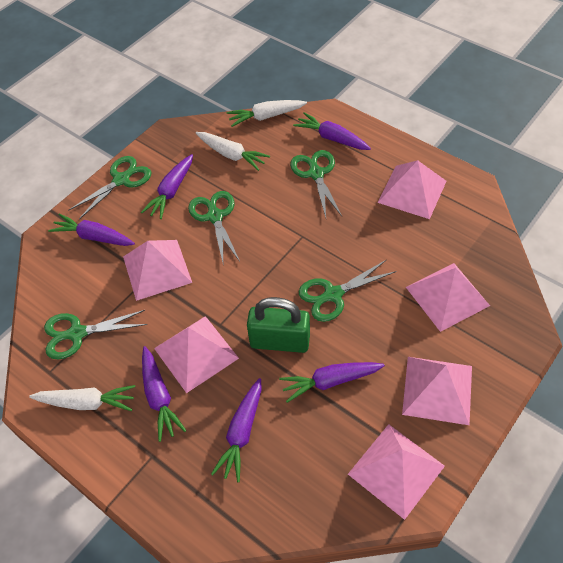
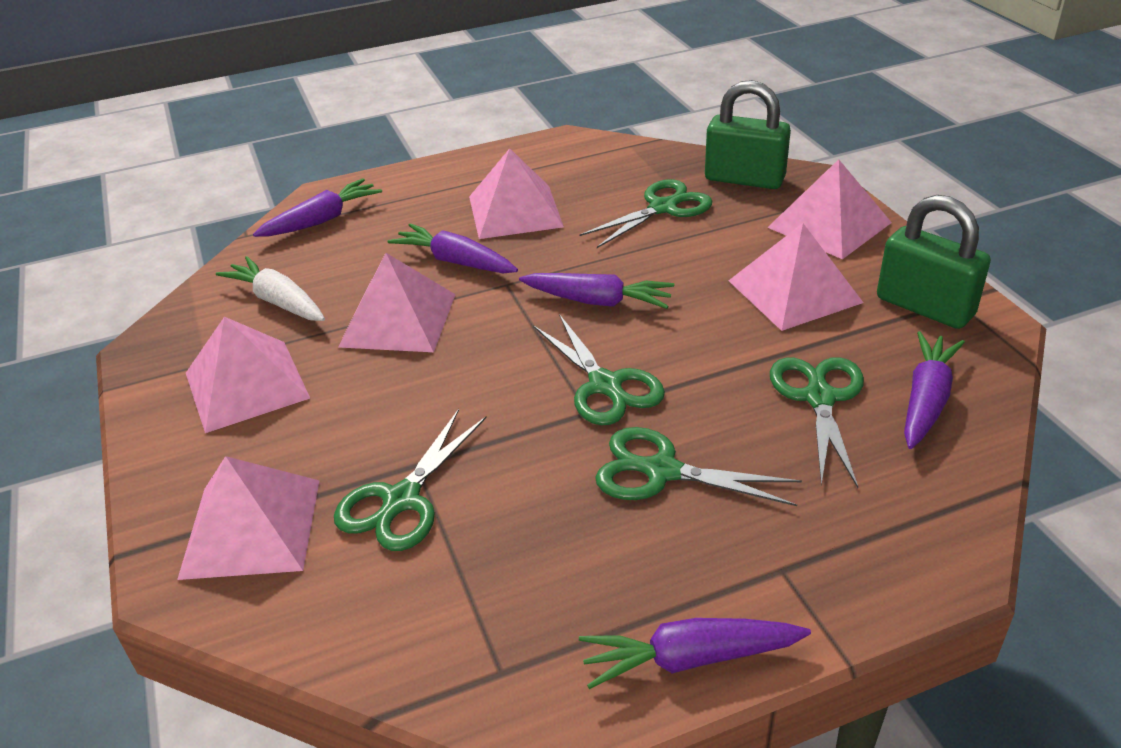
green padlock: [247,297,310,353] = 1 -> [705,80,791,189] [877,195,991,329] = 2
purple carrot: [48,213,135,246] [141,154,193,219] [142,346,187,442] [211,378,262,482] [279,362,385,403] [293,112,371,150] = 6 -> [253,178,382,237] [388,223,518,274] [519,273,674,309] [579,618,811,689] [904,331,965,449] = 5
white carrot: [29,385,135,411] [196,132,270,171] [227,100,307,127] = 3 -> [216,256,325,321] = 1

